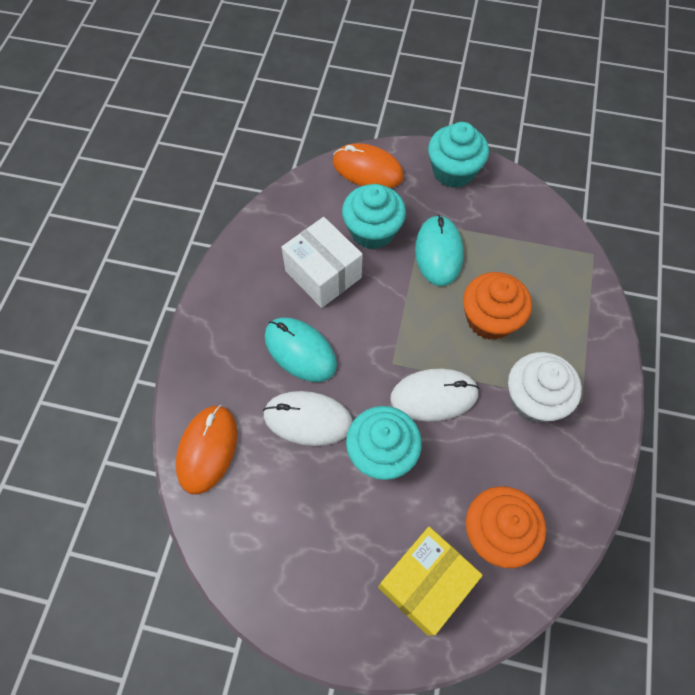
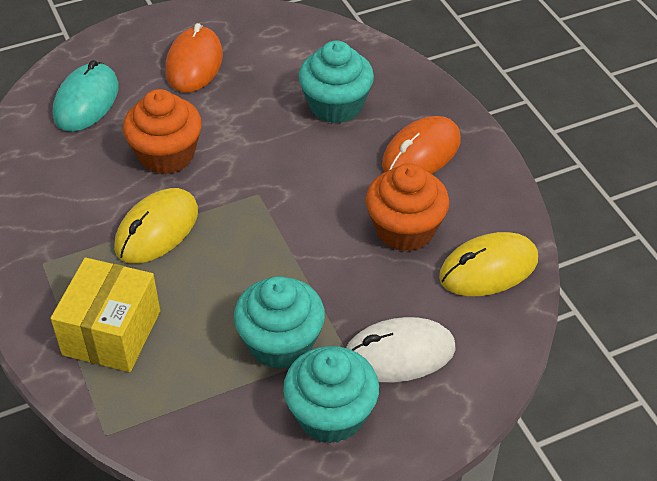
turquoise mouse: [264,317,337,382] [415,215,464,286] = 2 -> [53,60,119,131] = 1
white box: [281,217,363,308] = 1 -> none = 0
white cupcake: [508,352,582,423] = 1 -> none = 0
white mouse: [263,391,353,446] [390,369,479,421] = 2 -> [346,317,456,383] = 1
yellow mouse: none = 0 -> [114,188,198,263] [439,232,538,296] = 2

